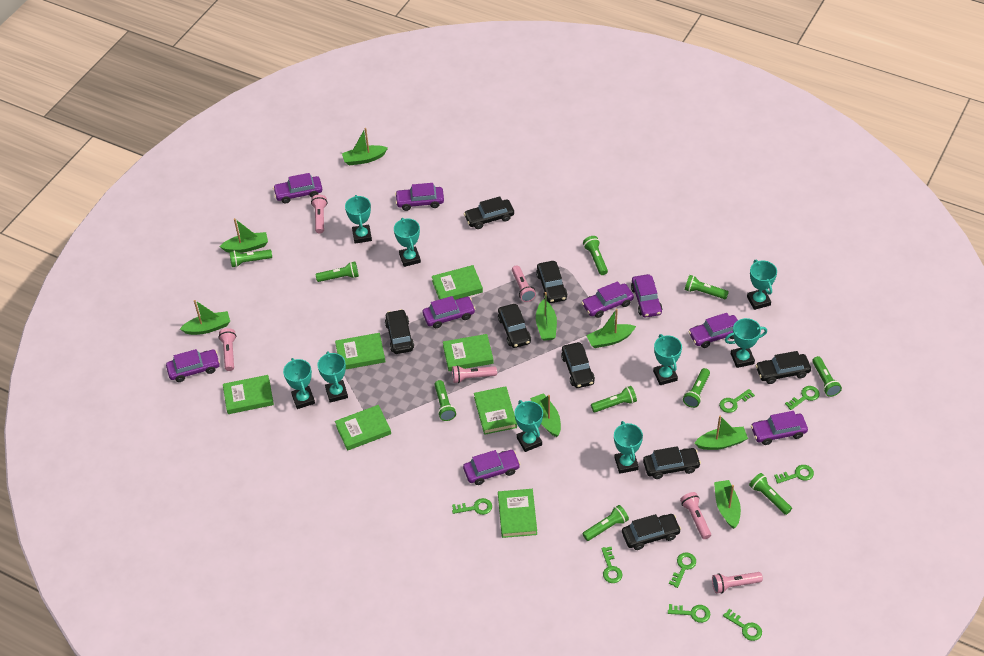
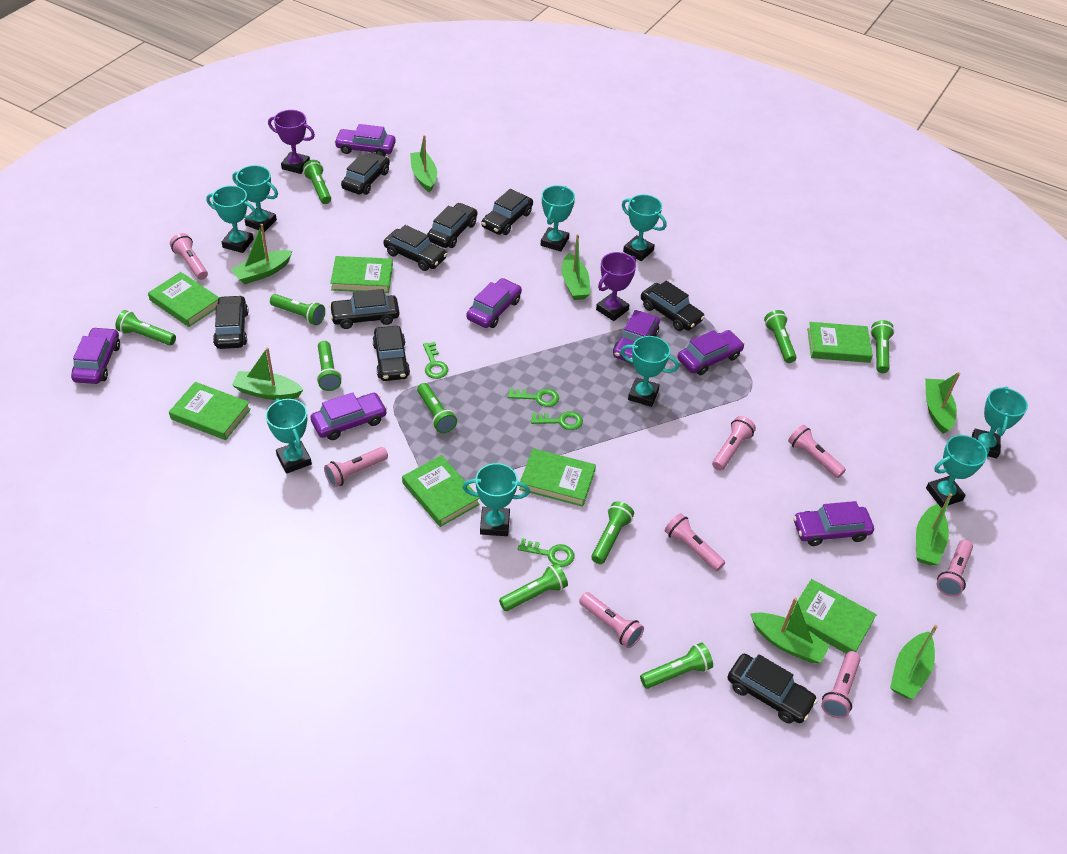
black car: [385,309,414,354] [464,196,514,229] [498,304,531,348] [536,261,568,303] [561,342,595,388] [622,514,681,550] [643,446,701,479] [756,351,811,384] = 8 -> [213,295,249,349] [329,289,399,329] [341,152,390,195] [372,326,410,381] [383,225,447,271] [427,203,477,248] [481,189,533,235] [641,281,705,331] [728,654,818,723] = 9
green key: [452,498,492,515] [601,547,622,583] [668,604,710,623] [669,552,696,588] [719,389,755,413] [723,609,762,641] [774,465,814,484] [785,386,820,410] = 8 -> [423,342,448,379] [508,388,559,407] [518,538,574,567] [531,411,583,430] = 4
pink flashlight: [219,328,236,371] [311,194,328,234] [452,365,497,383] [512,265,536,302] [680,492,711,539] [712,572,763,593] = 6 -> [170,233,208,280] [324,447,388,488] [579,592,644,648] [665,513,725,571] [712,416,756,471] [788,425,846,478] [821,651,861,719] [937,539,973,597] = 8
purple car: [166,349,220,382] [273,173,322,203] [395,183,444,211] [423,296,475,328] [463,450,520,485] [582,281,634,318] [631,274,662,318] [688,313,738,348] [751,411,808,445] = 9 -> [71,327,120,384] [311,392,387,440] [334,124,396,156] [466,278,522,328] [613,310,660,364] [677,330,745,375] [793,501,874,546] = 7
purple trophy: none = 0 -> [268,110,315,174] [596,252,636,321] = 2

